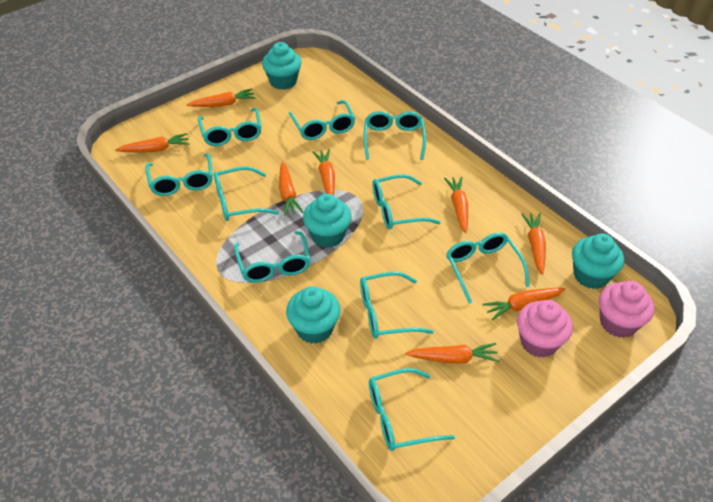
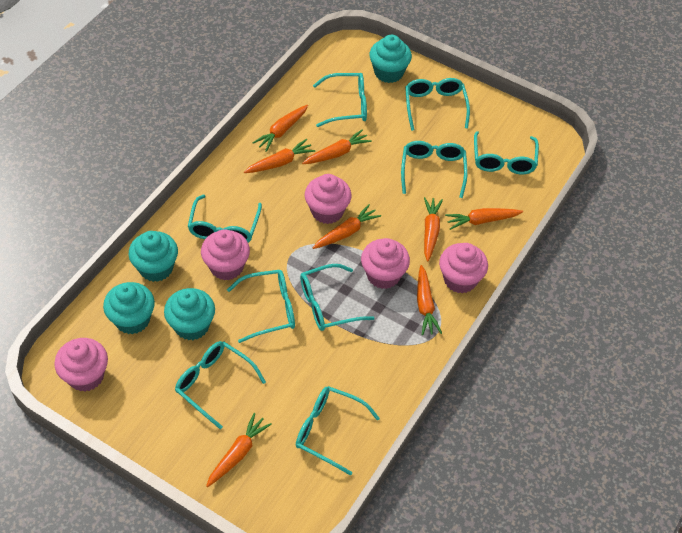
pink cupcake: [517,300,573,358] [599,281,654,338] = 2 -> [54,338,108,392] [201,229,250,280] [305,174,351,224] [361,238,410,289] [439,243,488,293] = 5
turquoise glasses: [145,153,213,196] [198,108,262,146] [214,166,279,221] [234,231,311,283] [289,100,355,140] [360,272,434,339] [363,111,426,160] [369,368,455,451] [372,174,441,229] [446,232,530,304] = 10 -> [175,341,266,429] [188,195,262,243] [227,270,295,343] [296,386,380,476] [300,264,375,331] [313,73,367,127] [401,141,468,198] [405,78,470,131] [474,131,539,174] = 9

